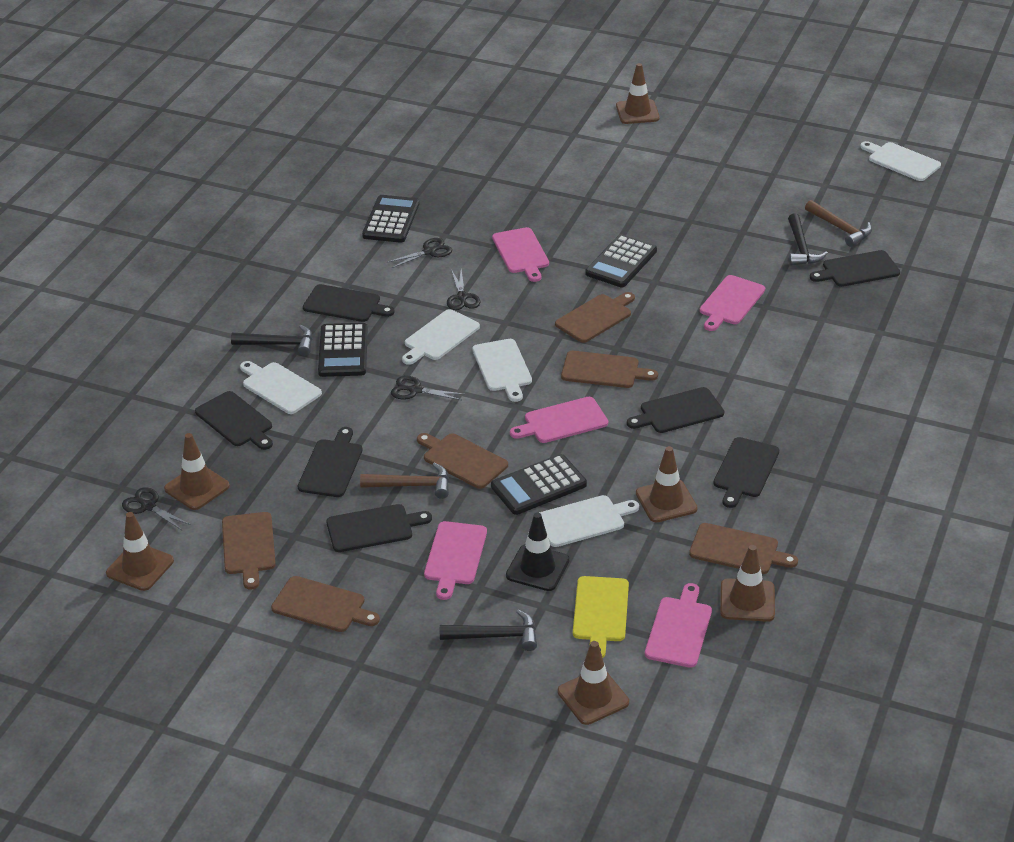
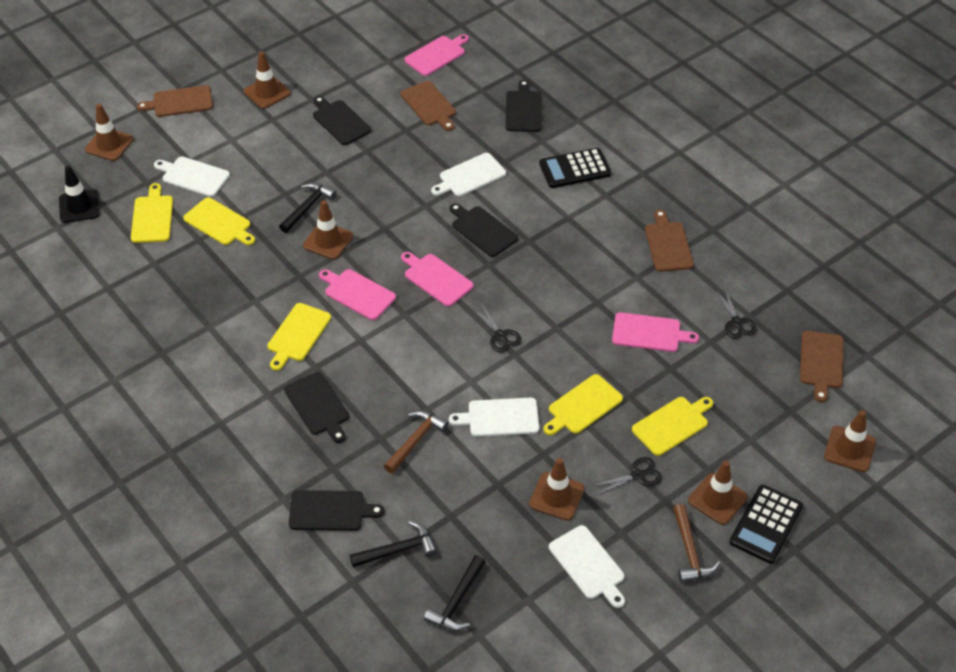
black calculator: [318,323,368,377] [362,195,419,243] [491,454,587,515] [585,234,657,287] = 4 -> [539,148,611,188] [730,485,803,564] = 2
black cutting board: [195,391,273,450] [298,427,363,497] [303,284,395,322] [326,504,432,552] [627,387,724,433] [713,437,779,508] [810,250,900,287] = 7 -> [284,372,349,443] [289,490,384,531] [313,96,371,145] [450,203,518,257] [506,80,542,132] = 5
black scissors: [122,487,191,530] [387,238,452,268] [391,376,463,400] [447,270,480,310] = 4 -> [473,304,521,353] [593,457,662,495] [717,288,757,339] = 3
brown cutting board: [222,512,276,590] [271,576,380,632] [417,433,508,489] [555,292,635,343] [561,351,658,388] [689,523,798,574] = 6 -> [137,85,213,117] [400,81,456,131] [645,210,694,272] [800,331,843,402] = 4
pink cutting board: [424,521,487,600] [492,227,549,282] [510,397,608,443] [645,583,712,668] [700,275,765,331] = 5 -> [319,269,396,320] [401,252,474,307] [404,34,469,76] [612,312,699,352] = 4
white cutting board: [240,361,322,414] [402,309,480,365] [472,339,532,402] [539,495,639,547] [860,141,941,181] = 5 -> [154,157,230,197] [431,153,506,196] [449,398,539,437] [549,525,625,608] = 4
yellow cutting board: [573,576,629,658] = 1 -> [131,183,173,243] [183,197,255,245] [267,303,331,371] [543,374,623,435] [632,397,713,456] = 5

